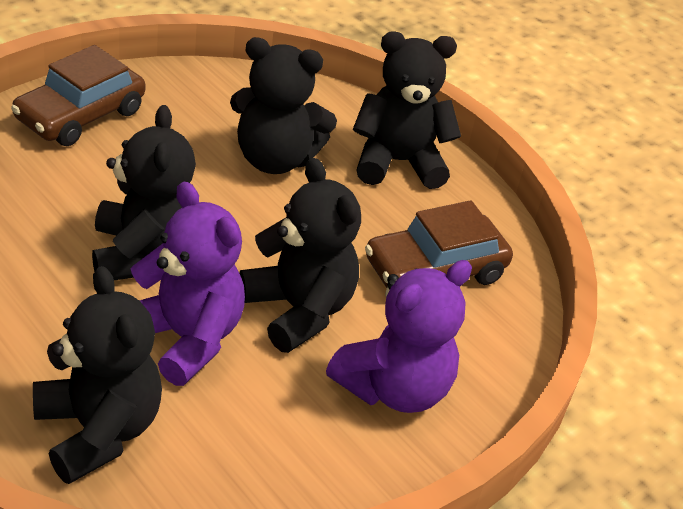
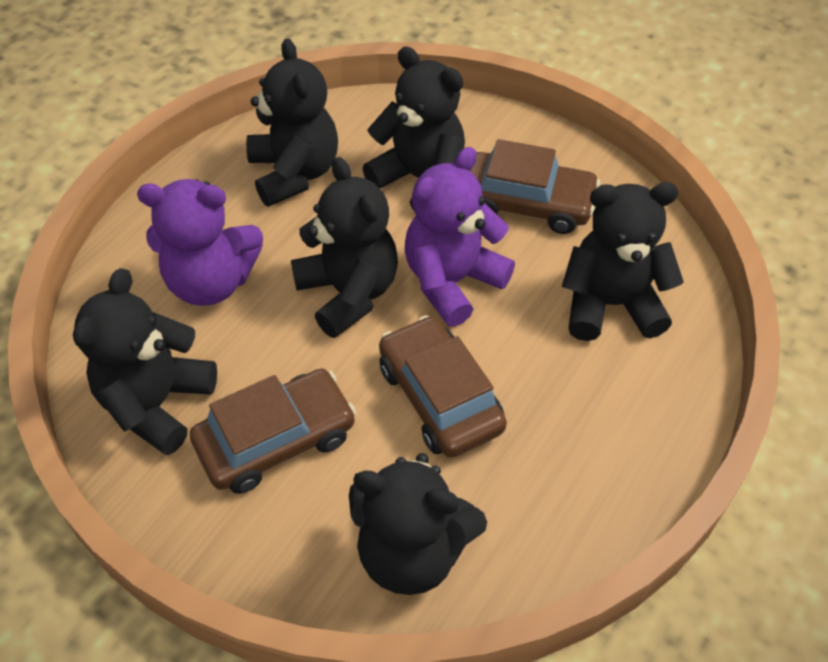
black teddy bear: [33,266,162,484] [92,105,196,280] [230,37,337,174] [239,158,361,353] [353,32,461,189] = 5 -> [73,268,217,455] [246,38,338,207] [291,157,398,338] [349,453,487,595] [363,47,465,210] [562,182,684,341] = 6
brown car: [11,45,145,146] [365,200,513,288] = 2 -> [190,369,356,494] [379,315,507,458] [470,139,600,234] = 3

